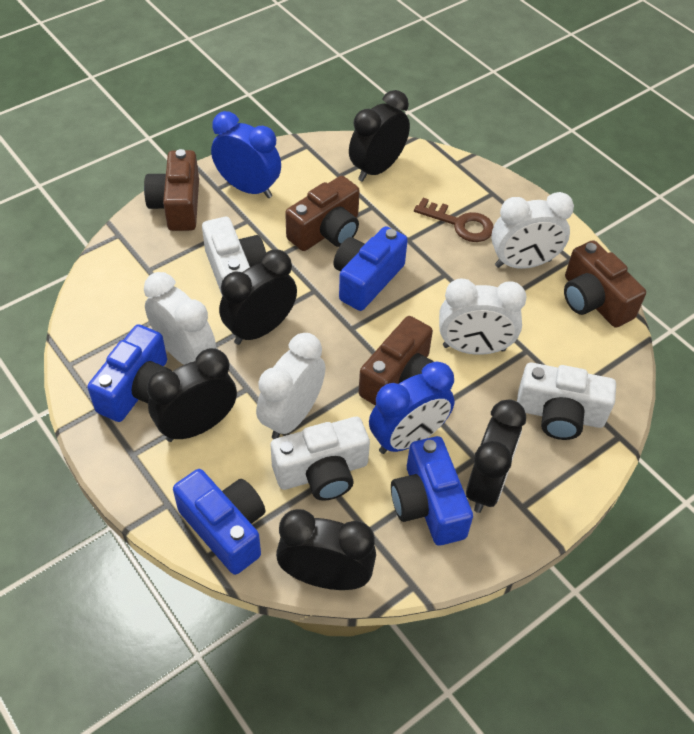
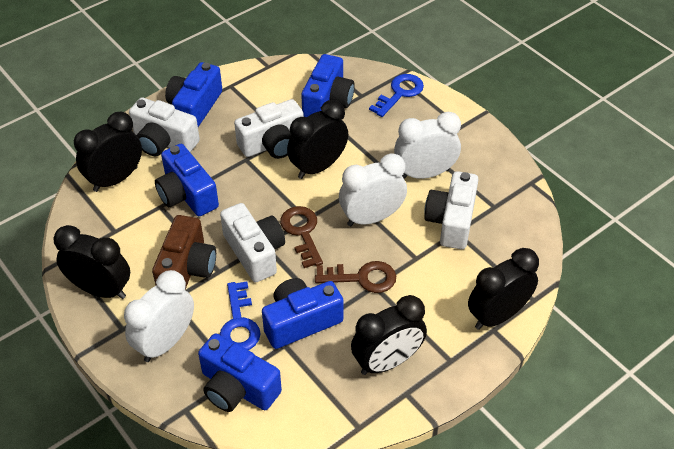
blue camera: [87,324,172,422] [173,469,266,575] [333,226,408,311] [391,436,473,546] = 4 -> [155,144,219,216] [165,62,222,127] [198,334,282,412] [262,278,344,349] [301,54,355,117] = 5
blue clock: [211,111,281,198] [369,361,455,454] = 2 -> none = 0
blue key: none = 0 -> [220,282,260,350] [369,74,424,117] = 2
brown camera: [144,149,199,231] [285,176,360,251] [359,316,434,406] [564,240,646,328] = 4 -> [152,215,216,289] = 1
brown key: [414,198,494,242] = 1 -> [280,206,323,268] [315,261,396,293] = 2
white camera: [202,217,266,296] [271,417,370,501] [517,363,616,440] = 3 -> [129,98,200,156] [220,203,285,283] [234,99,304,159] [424,171,479,249] = 4
white clock: [144,272,216,365] [256,333,325,439] [439,278,527,355] [491,192,574,269] = 4 -> [124,270,194,362] [339,153,407,226] [394,112,461,179] = 3

